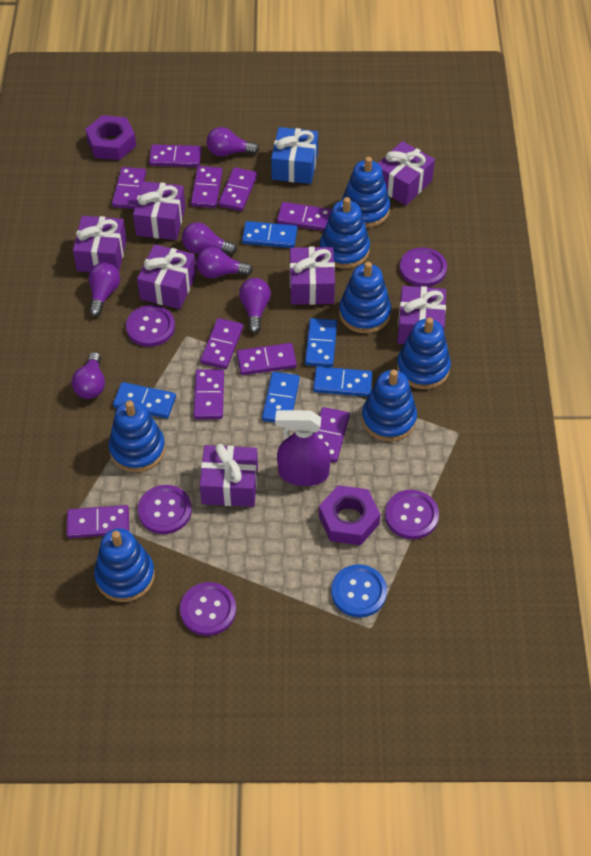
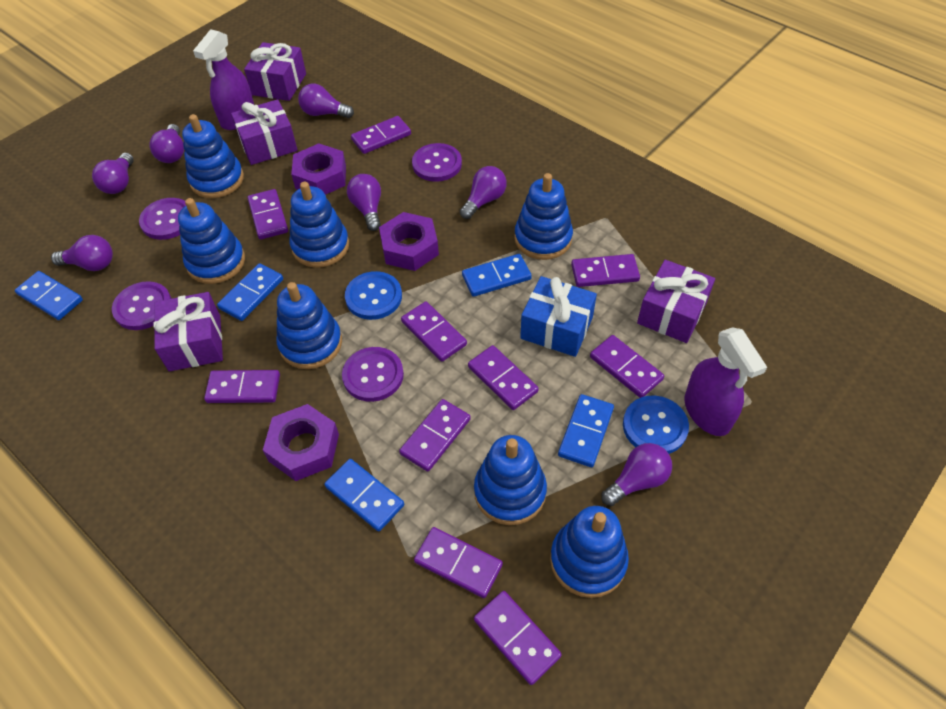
blue button: [331,564,387,617] = 1 -> [345,271,402,320] [623,395,689,454] = 2
purple button: [126,305,175,347] [138,485,192,534] [180,582,236,636] [385,490,439,539] [399,248,447,287] = 5 -> [112,281,171,330] [139,198,186,240] [342,347,404,402] [412,143,462,182] = 4
purple gift: [73,216,127,272] [133,181,185,240] [137,244,196,309] [200,444,258,507] [290,247,335,305] [378,141,435,205] [397,286,446,344] = 7 -> [153,292,223,371] [231,99,298,165] [244,42,306,101] [637,260,715,343] = 4
purple light bulb: [71,352,105,399] [89,262,120,317] [182,222,237,255] [196,247,253,278] [207,127,259,157] [239,278,271,333] = 6 -> [51,235,113,271] [92,153,134,194] [149,124,184,163] [298,84,354,118] [347,174,381,231] [460,166,507,219] [601,443,672,506] = 7
purple nut: [85,115,136,160] [319,485,380,545] = 2 -> [263,404,339,481] [291,143,346,195] [379,212,439,271] = 3
purple spray bottle: [275,410,331,486] = 1 -> [193,29,254,130] [684,327,767,436] = 2

